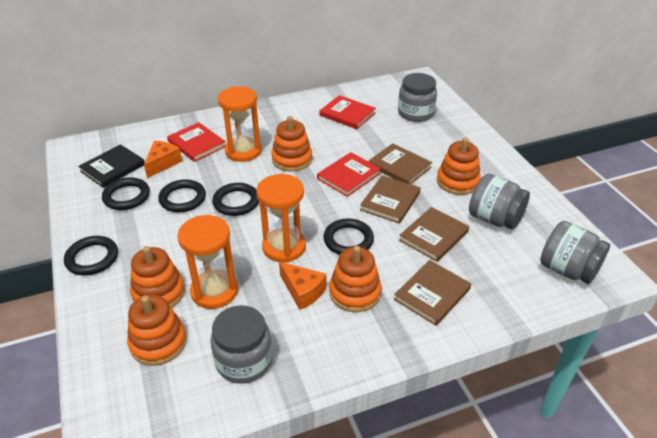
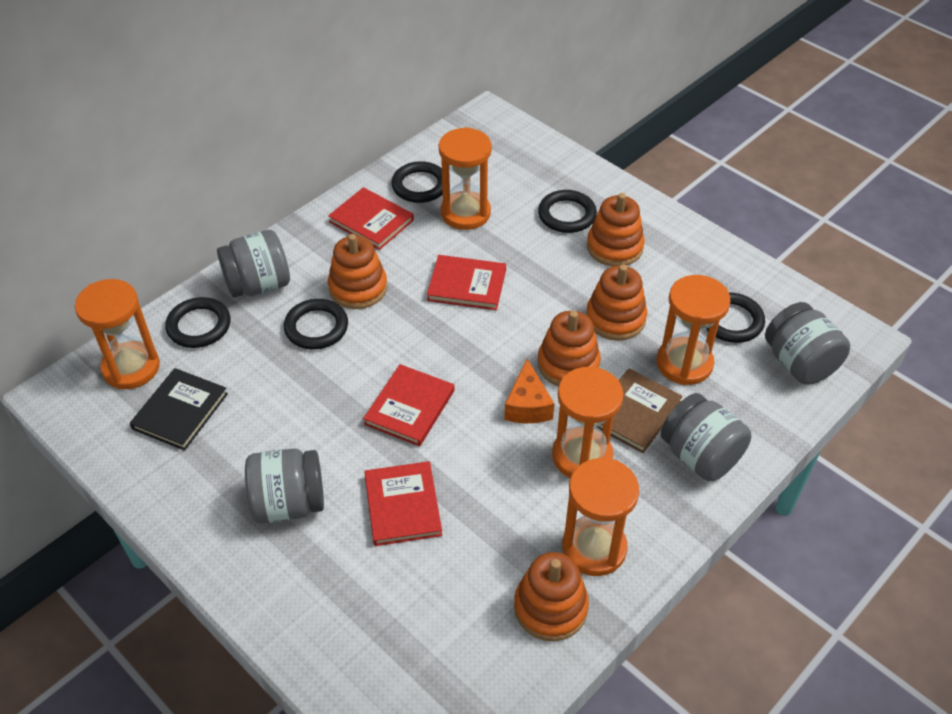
brown book: [360,176,421,224] [369,143,432,184] [394,260,471,326] [399,207,469,262] = 4 -> [596,369,683,453] = 1
orange cheese: [144,141,182,178] [279,262,326,310] = 2 -> [504,359,554,423] = 1
orange hourglass: [177,215,238,309] [218,86,262,162] [256,174,306,262] = 3 -> [75,279,160,389] [439,127,492,230] [552,367,623,478] [562,458,639,576] [656,275,731,385] = 5
red book: [167,122,226,162] [317,152,381,197] [320,95,376,129] = 3 -> [328,187,414,250] [363,364,454,447] [364,461,442,546] [427,255,506,310] = 4

